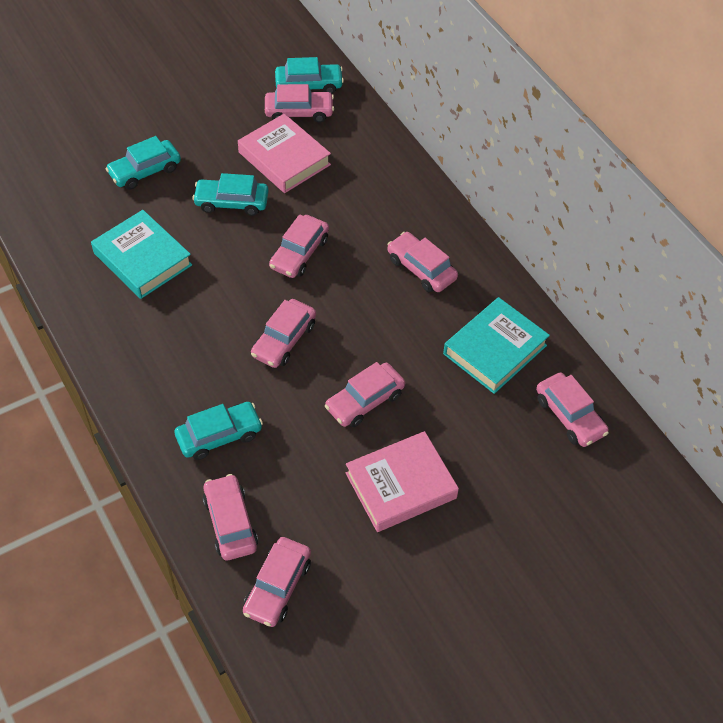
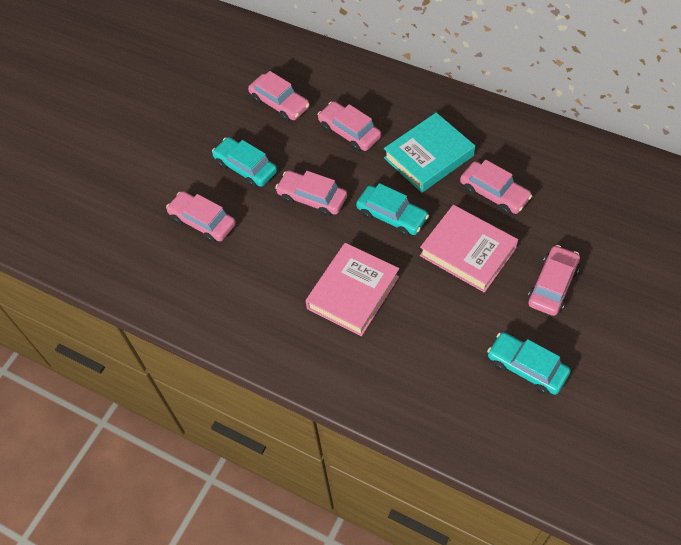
pink car: [203,474,258,560] [243,537,311,627] [251,299,316,368] [265,84,334,123] [269,214,329,278] [325,362,405,427] [387,232,458,292] [536,373,609,447] = 8 -> [166,191,236,243] [248,71,310,122] [275,170,347,217] [318,101,381,152] [460,160,532,215] [528,245,580,316] = 6
turquoise book: [91,210,192,299] [443,297,550,394] = 2 -> [384,113,475,193] = 1
turquoise car: [105,136,181,190] [174,402,263,460] [192,173,269,216] [275,57,344,94] = 4 -> [212,137,277,188] [356,183,429,237] [487,332,571,395] = 3

